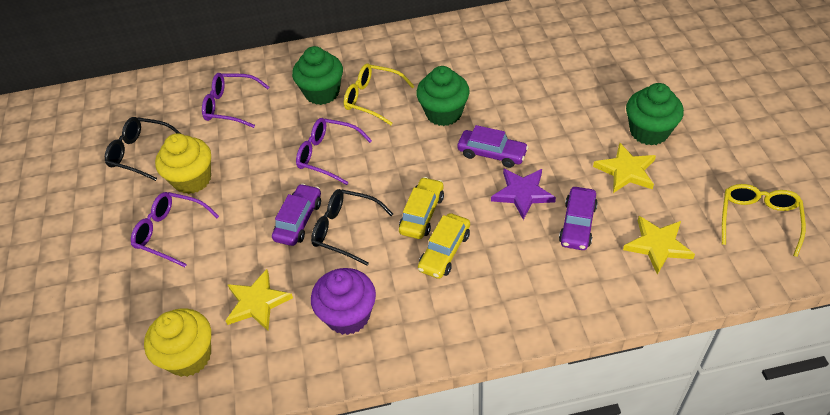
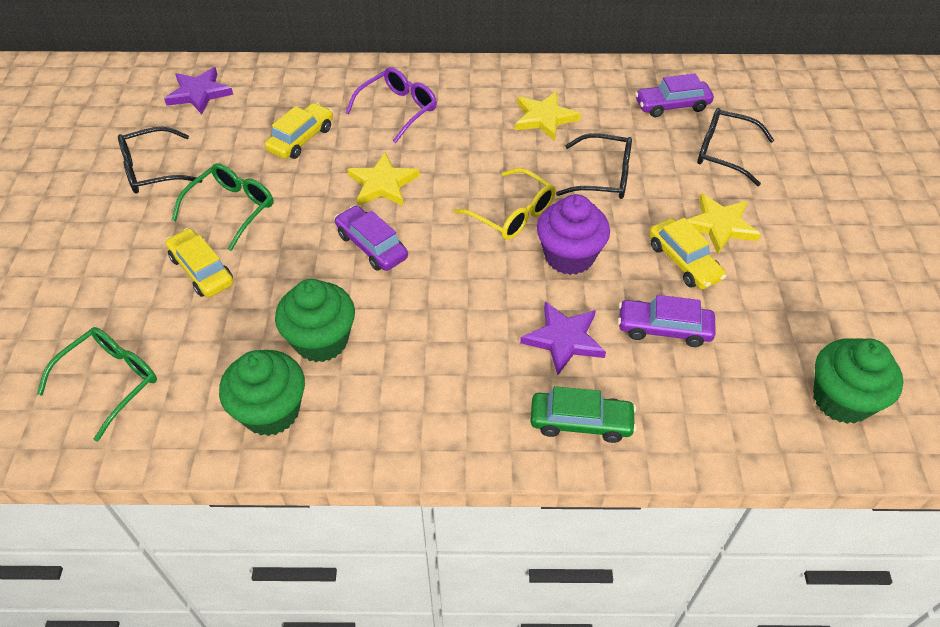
black glasses: [105,117,181,181] [311,189,393,266] = 2 -> [118,127,202,194] [556,133,632,199] [697,108,774,186] = 3
green car: none = 0 -> [530,386,636,443] = 1
green glasses: none = 0 -> [37,327,157,442] [172,163,274,251] = 2
purple glasses: [131,192,219,267] [202,73,270,128] [296,118,372,185] = 3 -> [346,67,437,143] = 1
purple star: [491,168,556,220] = 1 -> [164,67,233,114] [520,302,606,375] = 2
yellow car: [399,177,444,239] [418,213,470,279] = 2 -> [165,228,233,297] [265,103,333,159] [649,218,726,289] = 3
yellow cupcake: [144,308,211,377] [155,133,211,194] = 2 -> none = 0
yellow glasses: [344,64,415,125] [722,184,806,257] = 2 -> [454,168,556,240] = 1

